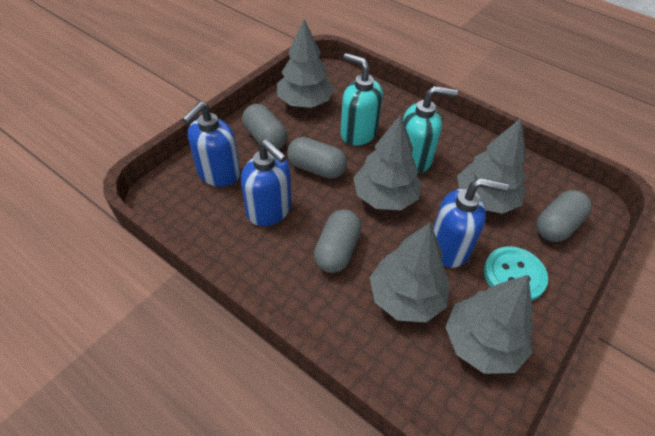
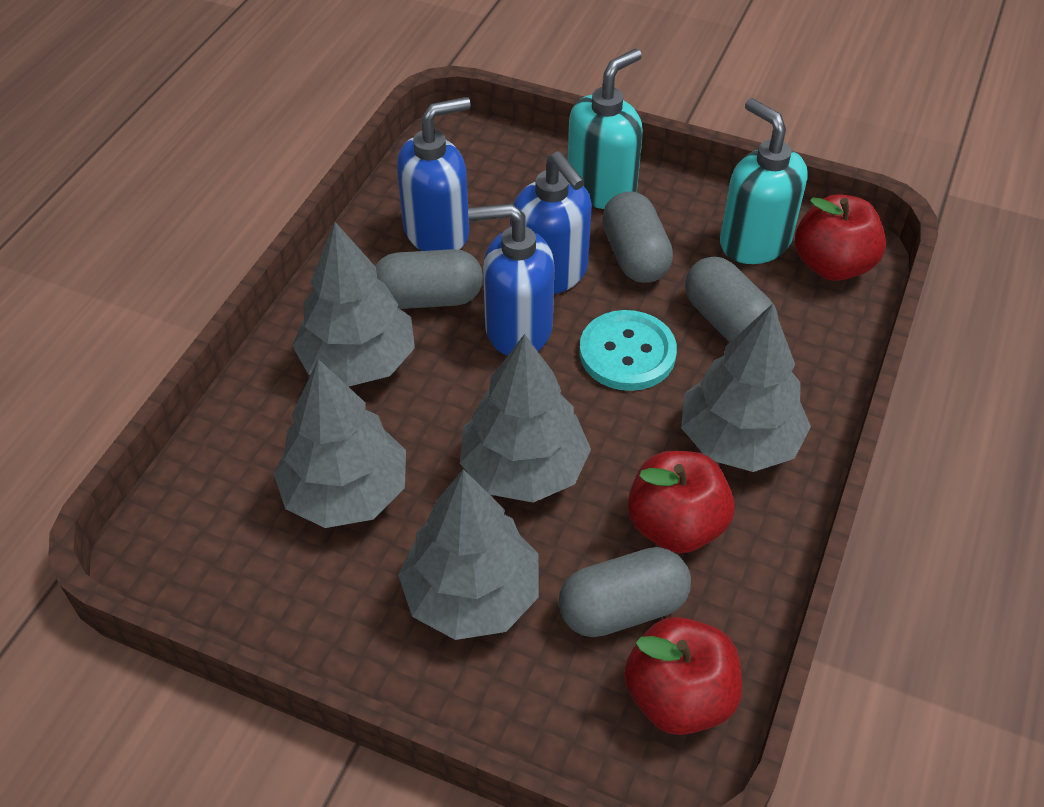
red apple: none = 0 -> [624,617,742,735] [628,451,735,553] [795,194,886,281] = 3

